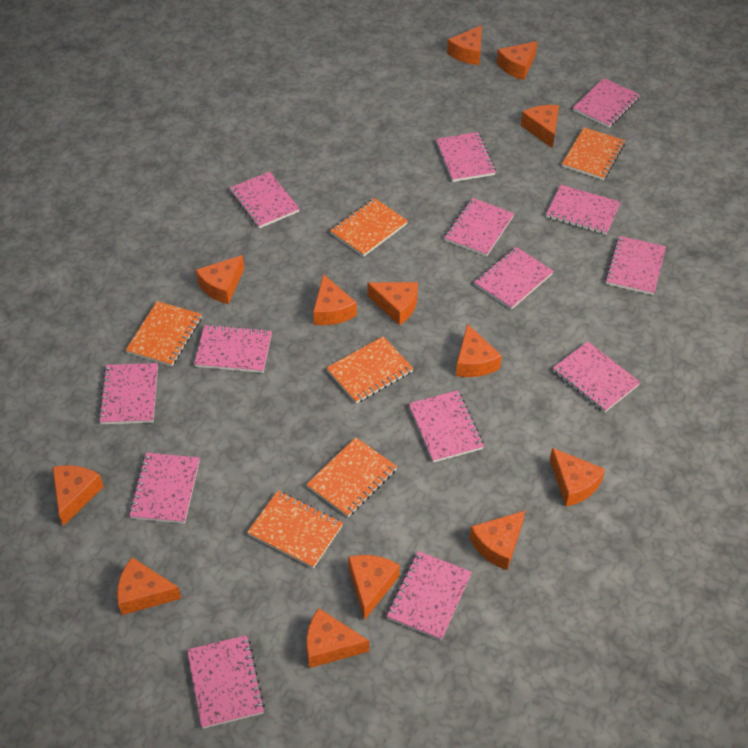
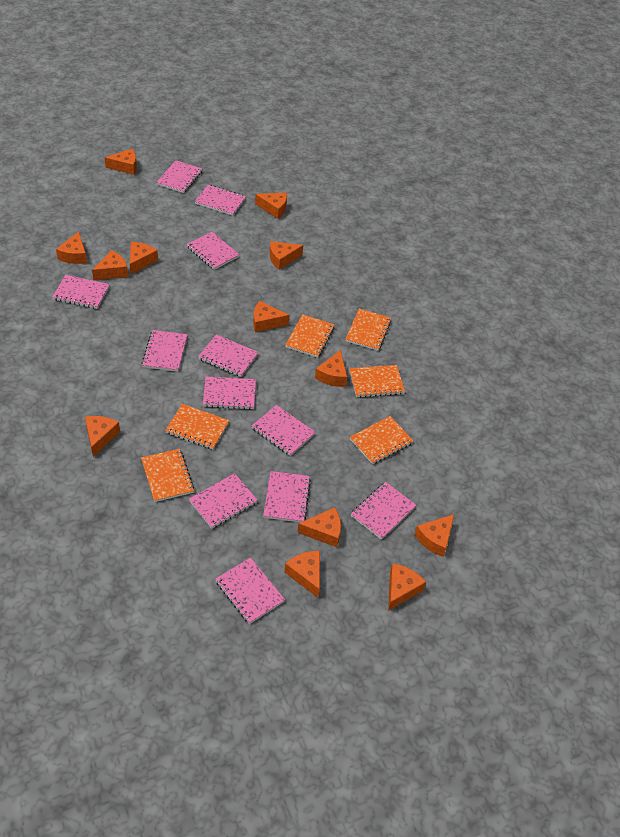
pink notebook: [98,363,158,424] [129,453,200,524] [187,635,265,729] [194,324,272,373] [230,172,300,228] [387,551,472,640] [409,390,484,463] [436,132,496,182] [444,198,514,257] [474,247,554,310] [546,185,621,235] [553,341,640,412] [573,78,640,128] [605,236,666,295] = 14 -> [52,275,110,309] [142,330,188,372] [157,160,202,193] [186,232,240,270] [189,473,258,529] [195,185,246,216] [198,334,259,377] [203,376,256,410] [215,557,285,624] [252,405,315,456] [263,471,311,522] [351,482,416,540] = 12

